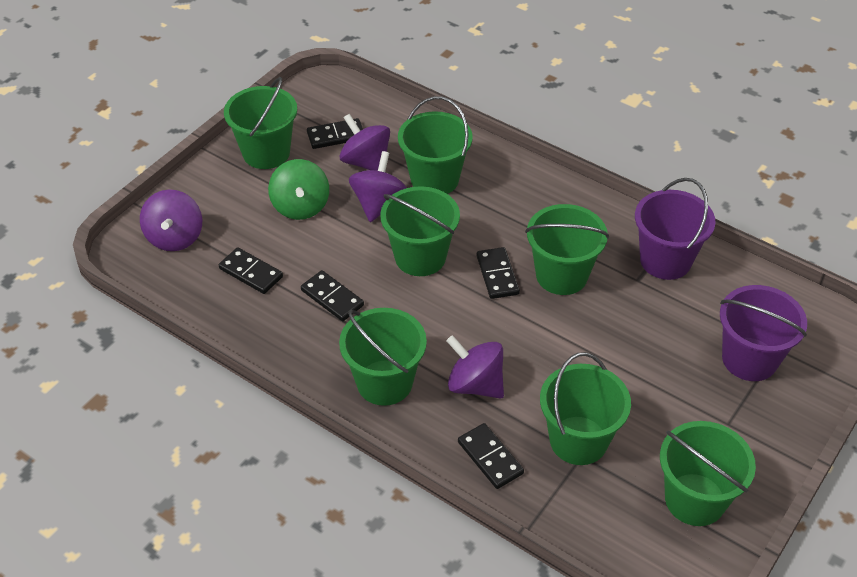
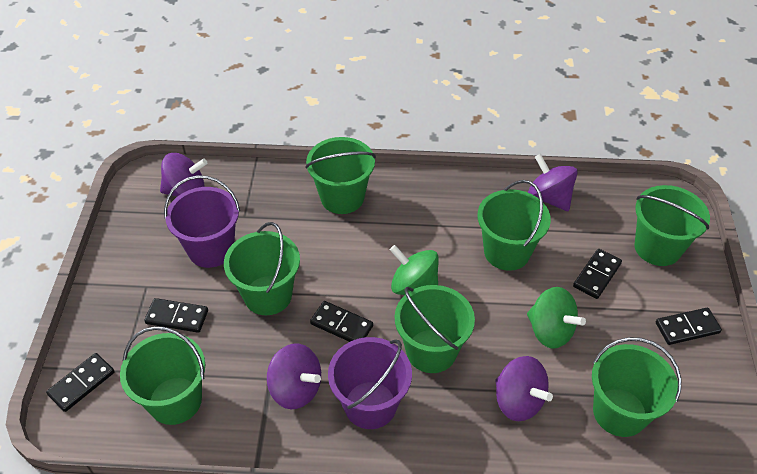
green spinning top: [268,159,329,220] = 1 -> [390,245,439,295] [527,287,586,349] = 2

